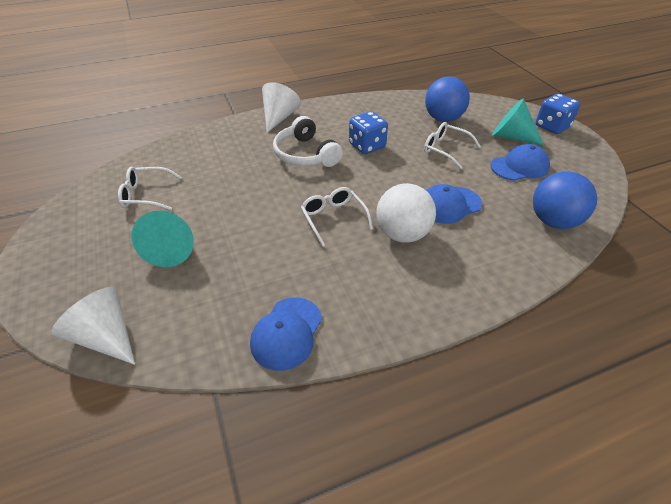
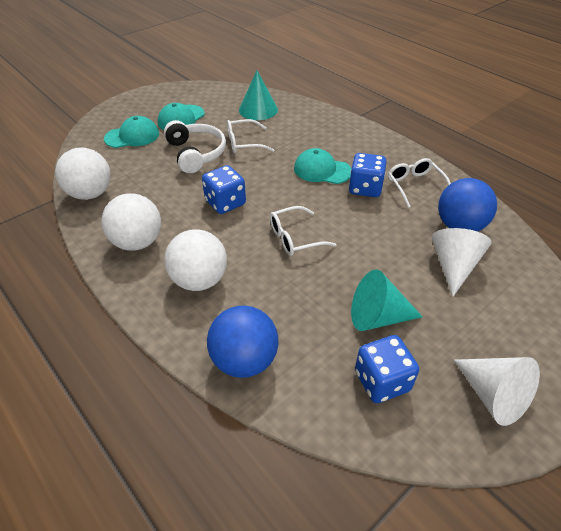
blue cap: [250,297,322,371] [426,184,482,224] [490,144,550,181] = 3 -> none = 0
blue dice: [349,111,388,154] [536,94,580,134] = 2 -> [202,165,246,214] [349,153,387,197] [355,335,419,403] = 3
turquoise cap: none = 0 -> [104,116,159,148] [158,103,205,130] [294,148,351,184] = 3
white ball: [376,183,436,243] = 1 -> [55,148,111,200] [101,193,161,251] [164,229,227,291] = 3

